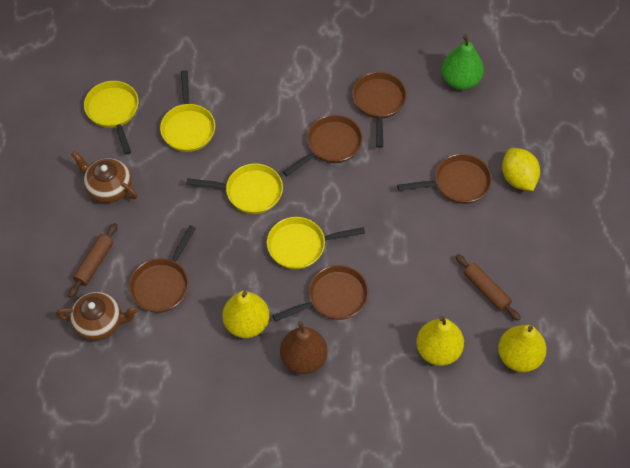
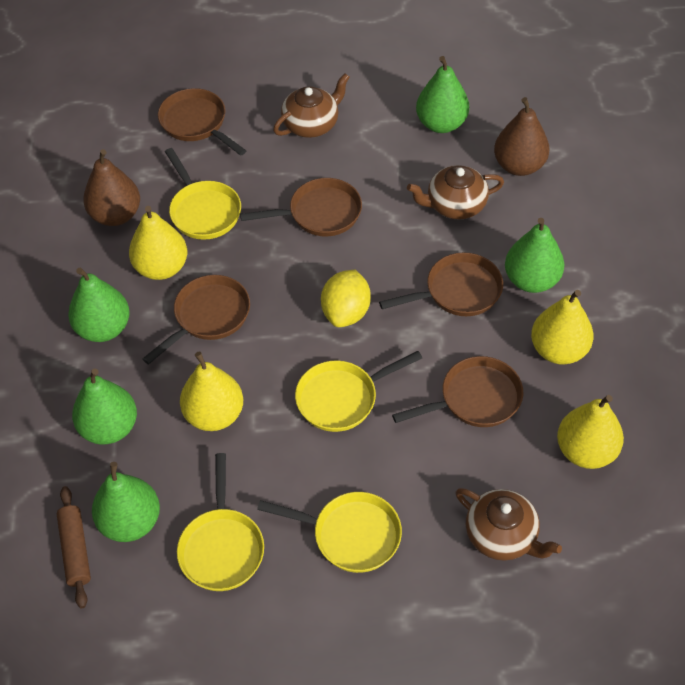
brown pear: [280,321,328,374] = 1 -> [83,149,140,226] [494,97,549,176] = 2
brown rolling pin: [68,223,117,298] [455,254,521,321] = 2 -> [57,486,91,609] = 1
brown teapot: [56,292,139,341] [71,151,138,203] = 2 -> [273,73,350,138] [407,165,504,219] [455,488,562,561] = 3
green pear: [442,34,484,90] = 1 -> [68,268,130,342] [72,369,137,445] [92,462,160,542] [416,56,469,133] [505,218,564,293] = 5
yellow pear: [222,291,269,338] [416,315,464,366] [498,325,547,372] = 3 -> [129,206,187,280] [180,351,243,431] [531,290,594,364] [557,395,624,469] = 4

